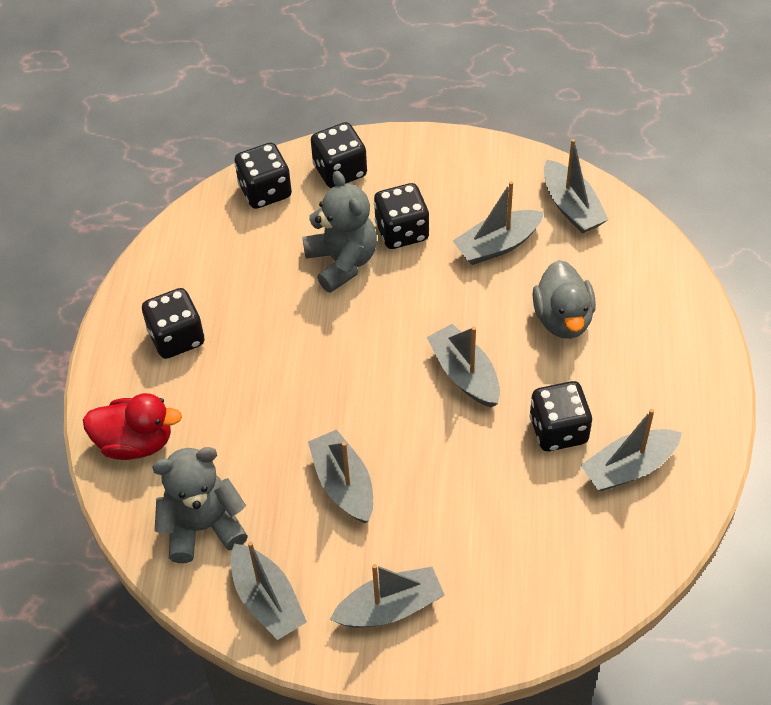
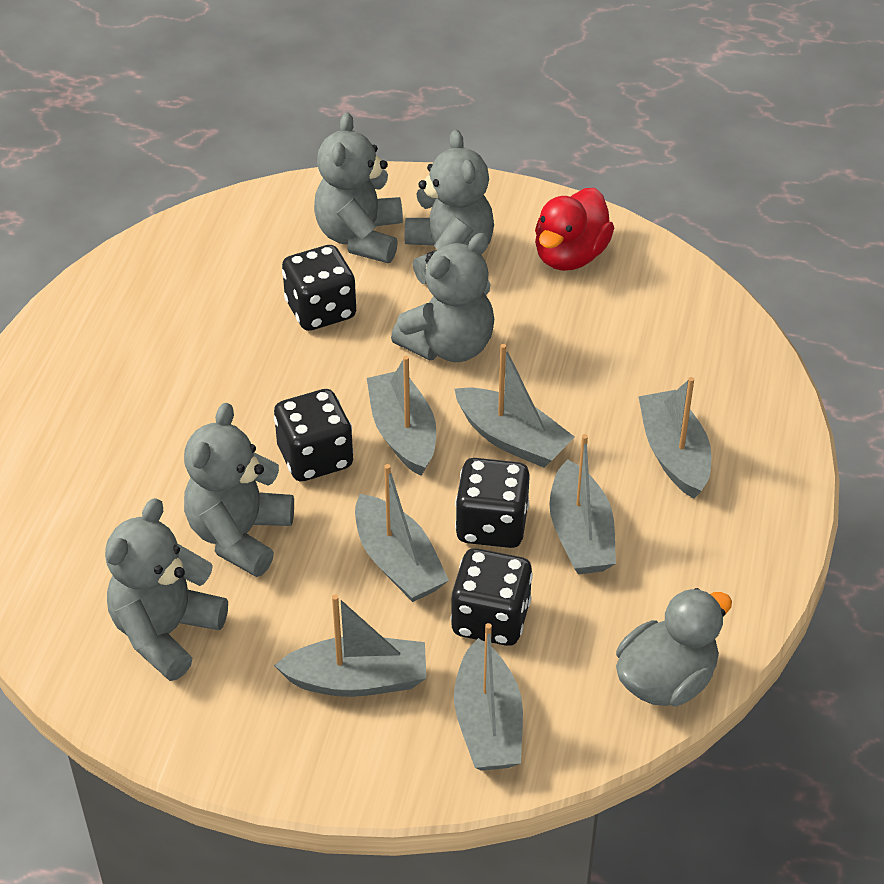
black dice: [142,288,205,359] [234,143,292,209] [311,122,367,188] [374,183,430,249] [529,381,593,451] = 5 -> [274,389,354,481] [282,245,356,331] [450,548,533,646] [455,458,530,548] = 4
grey teddy bear: [152,447,248,563] [303,171,377,293] = 2 -> [105,498,228,681] [184,403,294,577] [314,112,403,263] [391,233,494,362] [405,130,494,284] = 5

